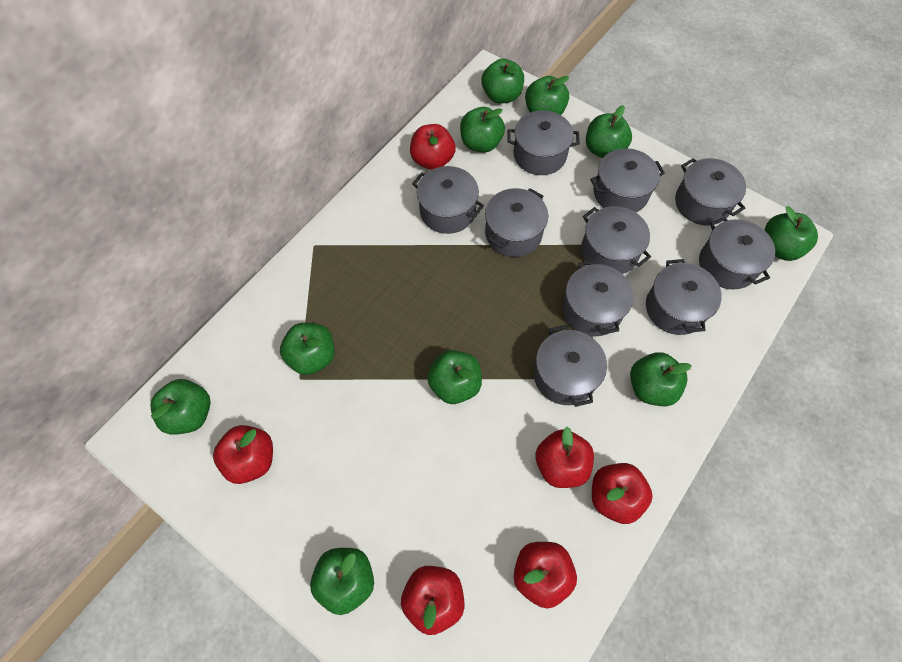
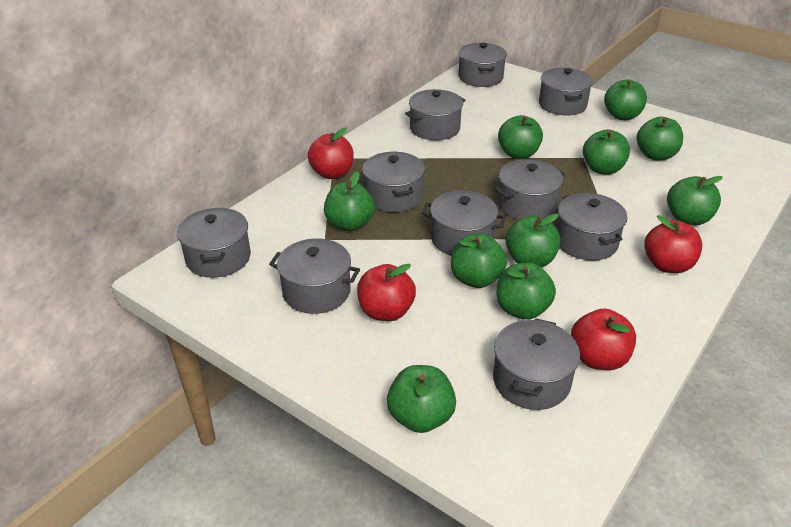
red apple: [213,425,273,484] [401,566,465,635] [410,124,456,170] [514,542,577,609] [535,427,594,488] [592,463,653,524] = 6 -> [307,127,354,179] [357,264,416,321] [571,309,636,370] [644,215,702,273] = 4

